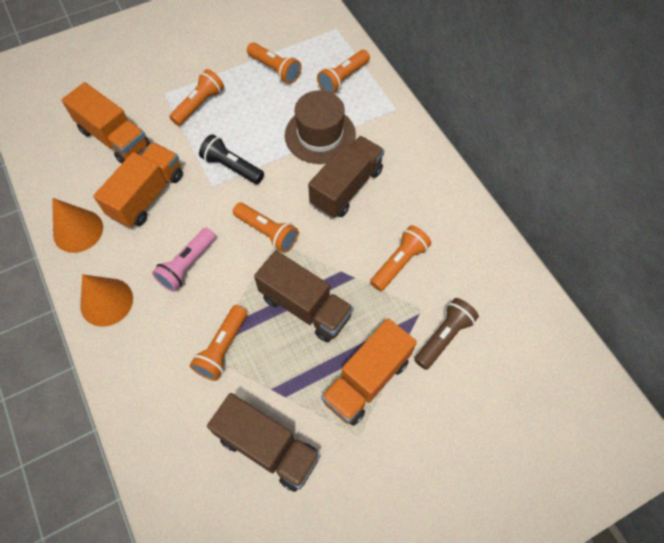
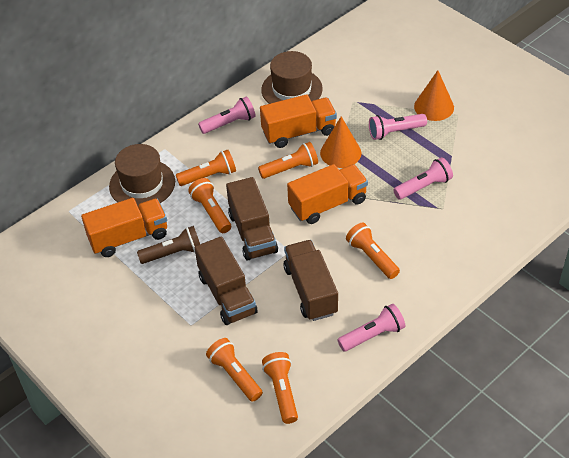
black flashlight: [199,134,264,184] = 1 -> none = 0
brown hat: [285,90,356,164] = 1 -> [109,144,175,208] [261,51,323,104] = 2
pink flashlight: [152,228,216,292] = 1 -> [198,96,256,134] [337,304,405,351] [369,114,427,140] [393,157,453,200] = 4

